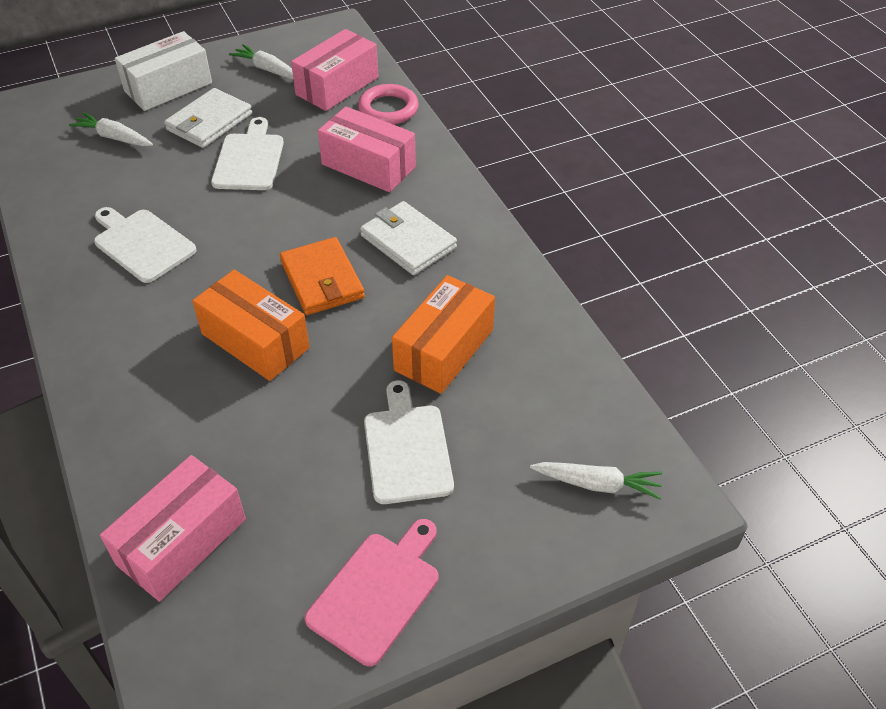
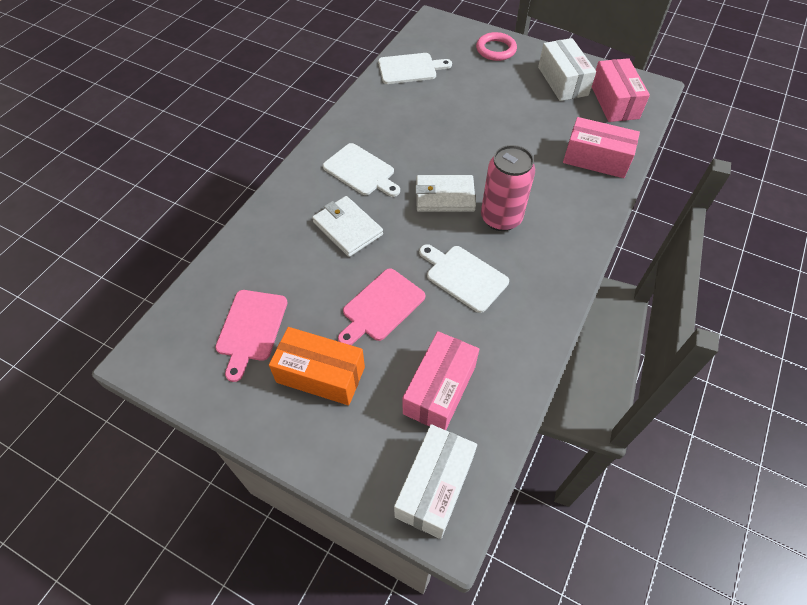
orange box: [192,270,310,381] [392,275,495,394] = 2 -> [269,327,365,405] = 1
orange wallet: [280,237,365,315] = 1 -> none = 0
pink can: none = 0 -> [481,145,535,231] = 1
pink cutting board: [305,519,438,666] = 1 -> [215,290,287,382] [338,268,425,345] = 2
white box: [115,31,212,111] = 1 -> [394,424,477,539] [538,38,596,101] = 2
white carrot: [69,112,153,146] [229,44,293,79] [530,462,662,500] = 3 -> none = 0

